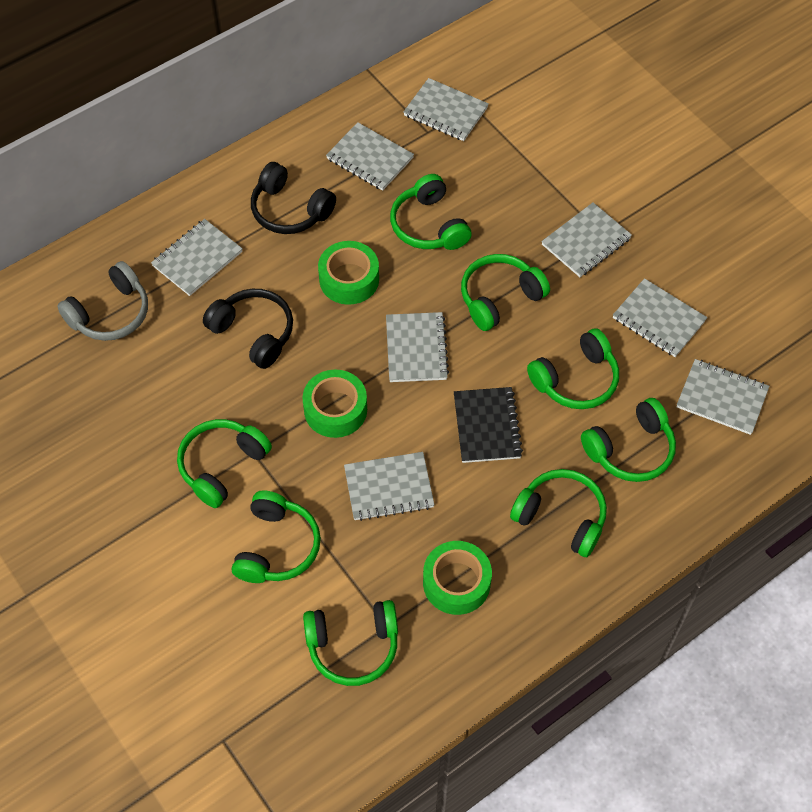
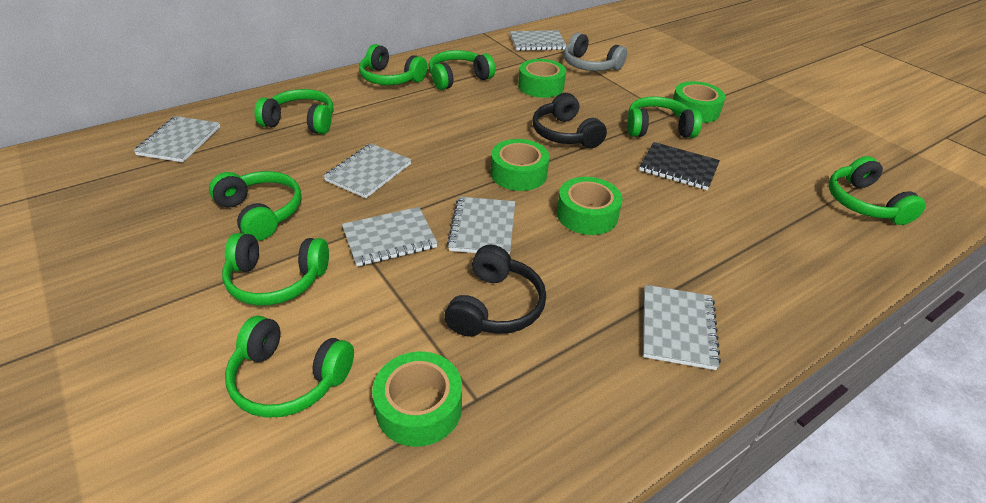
green tape: [302,370,367,438] [318,241,379,305] [423,541,492,615] = 3 -> [372,352,462,447] [491,139,549,191] [518,59,566,98] [557,177,622,235] [672,81,726,123] = 5
grey notebook: [151,219,243,296] [326,122,414,191] [344,452,435,521] [386,312,449,382] [404,78,489,141] [541,203,632,277] [613,278,707,357] [677,359,769,435] = 8 -> [134,116,220,162] [323,143,411,198] [342,207,438,267] [447,197,515,255] [510,30,567,51] [643,285,721,370] = 6

